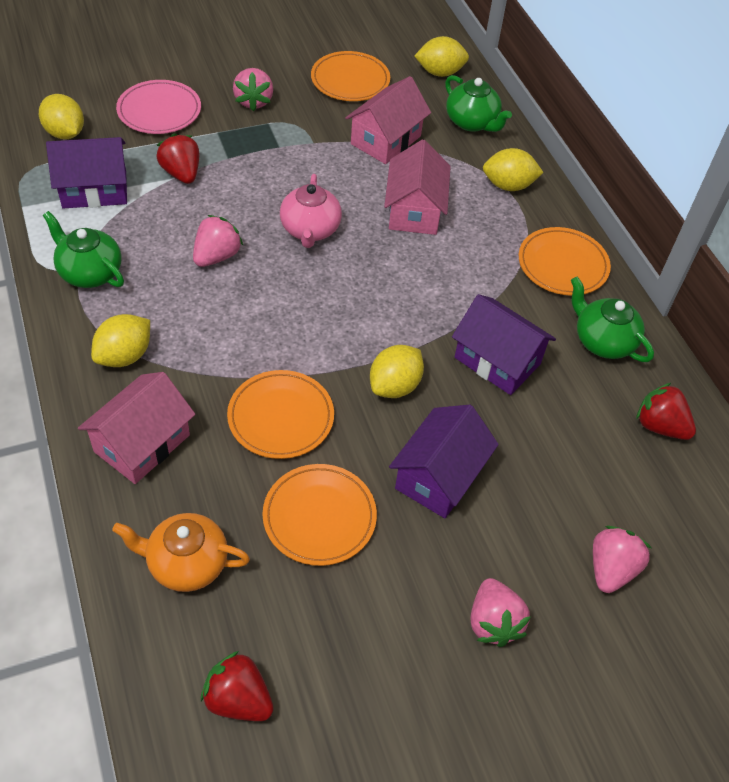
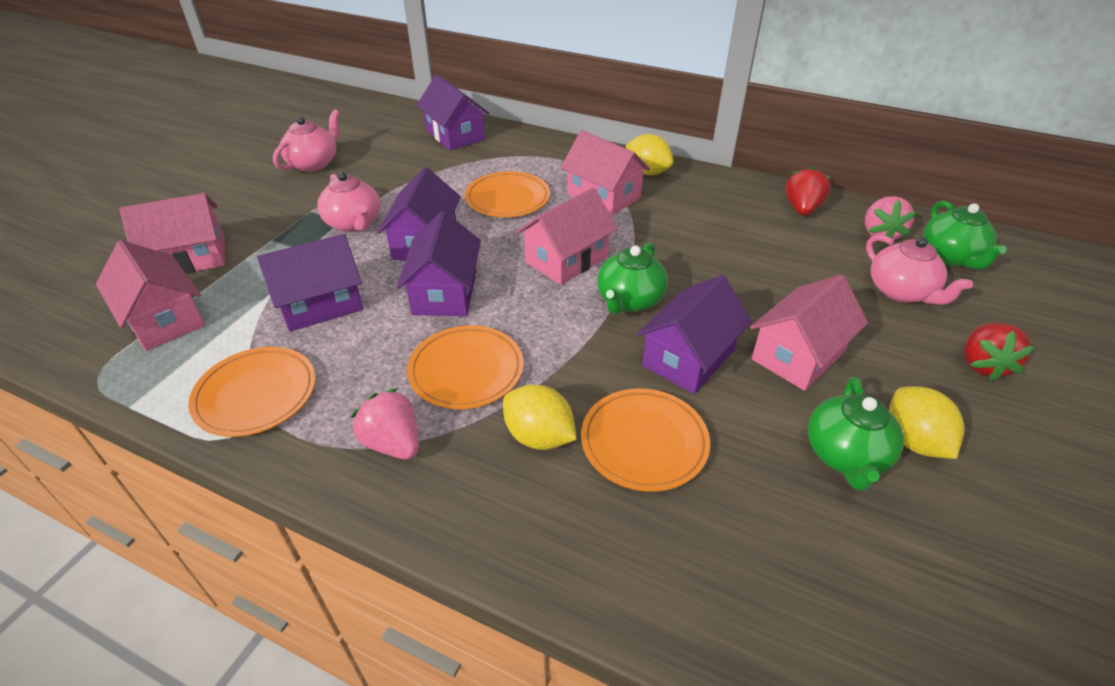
orange teapot: [112,513,250,592] = 1 -> none = 0
pink house: [78,372,195,484] [345,76,431,164] [384,139,451,235] = 3 -> [96,240,205,351] [119,193,225,274] [516,187,617,285] [561,130,650,216] [750,275,868,391] = 5
pink plate: [116,80,201,134] = 1 -> none = 0
pink strawberry: [193,215,243,267] [233,68,273,111] [471,578,531,647] [593,526,651,593] = 4 -> [351,388,419,460] [865,196,916,244] = 2
pink teapot: [280,174,342,248] = 1 -> [273,109,340,172] [317,172,381,232] [866,235,973,305] = 3
purple house: [46,137,127,209] [389,405,499,518] [452,294,556,395] = 3 -> [257,234,363,332] [377,167,461,261] [397,211,481,316] [417,75,490,150] [636,275,752,394] = 5
red strawberry: [157,133,199,184] [201,651,274,721] [636,383,696,440] = 3 -> [786,166,831,216] [964,323,1035,381] = 2
yellow lemon: [39,94,84,139] [91,314,150,367] [370,345,424,398] [414,36,469,77] [483,148,544,191] = 5 -> [503,385,577,450] [626,134,673,175] [889,386,965,459] = 3

